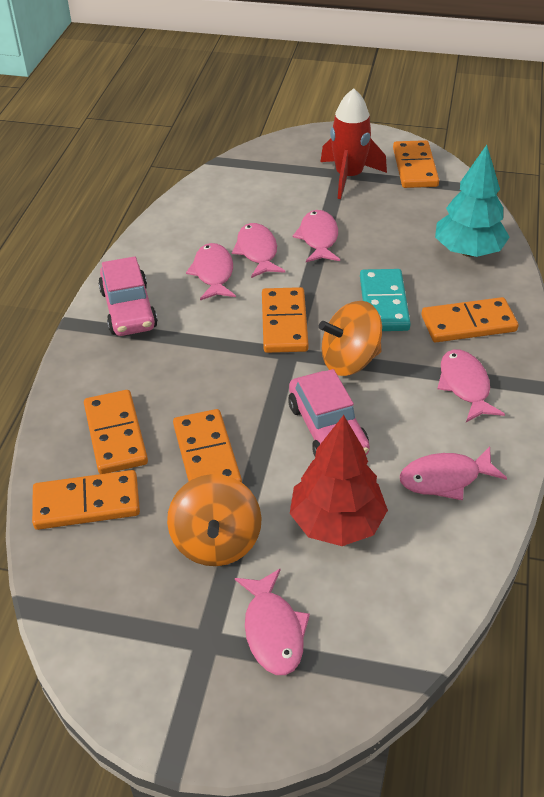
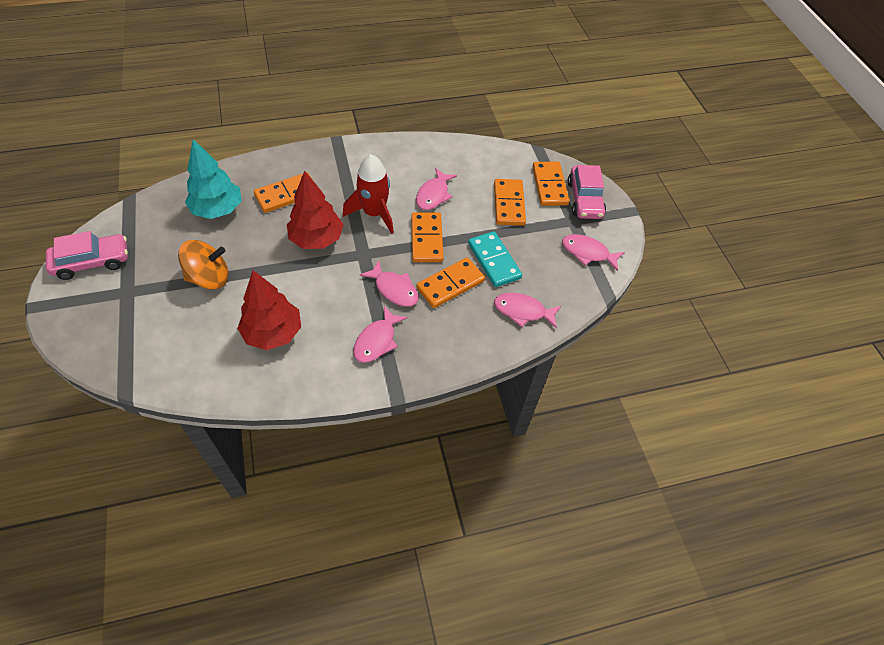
orange domino: [32,470,140,530] [84,390,148,474] [173,409,242,482] [262,287,309,353] [393,140,439,188] [422,297,519,342] = 6 -> [254,172,312,213] [411,212,444,262] [416,258,485,308] [494,179,526,226] [532,161,569,206] = 5
orange spinning top: [167,474,262,566] [319,301,382,376] = 2 -> [178,240,228,290] = 1
pink fish: [186,243,236,300] [232,223,285,278] [235,568,310,675] [292,210,340,262] [400,446,507,500] [437,349,505,422] = 6 -> [353,306,408,363] [360,260,418,307] [416,168,457,210] [494,293,561,329] [562,234,625,271] = 5
red tree: [290,415,388,546] = 1 -> [237,270,301,350] [287,171,343,249] = 2

